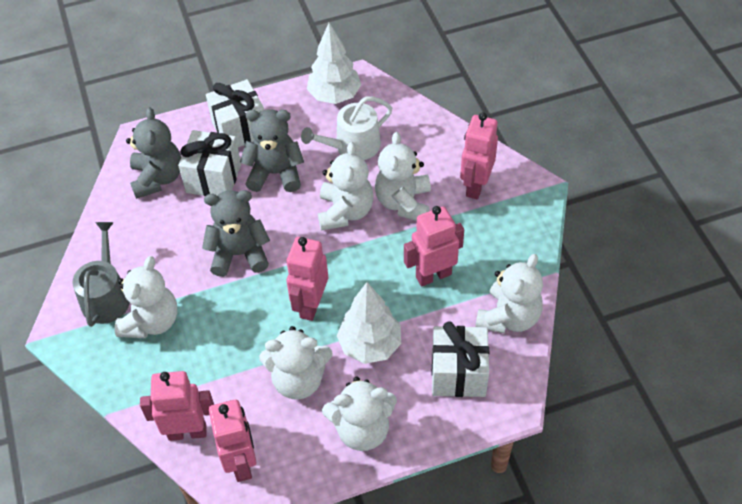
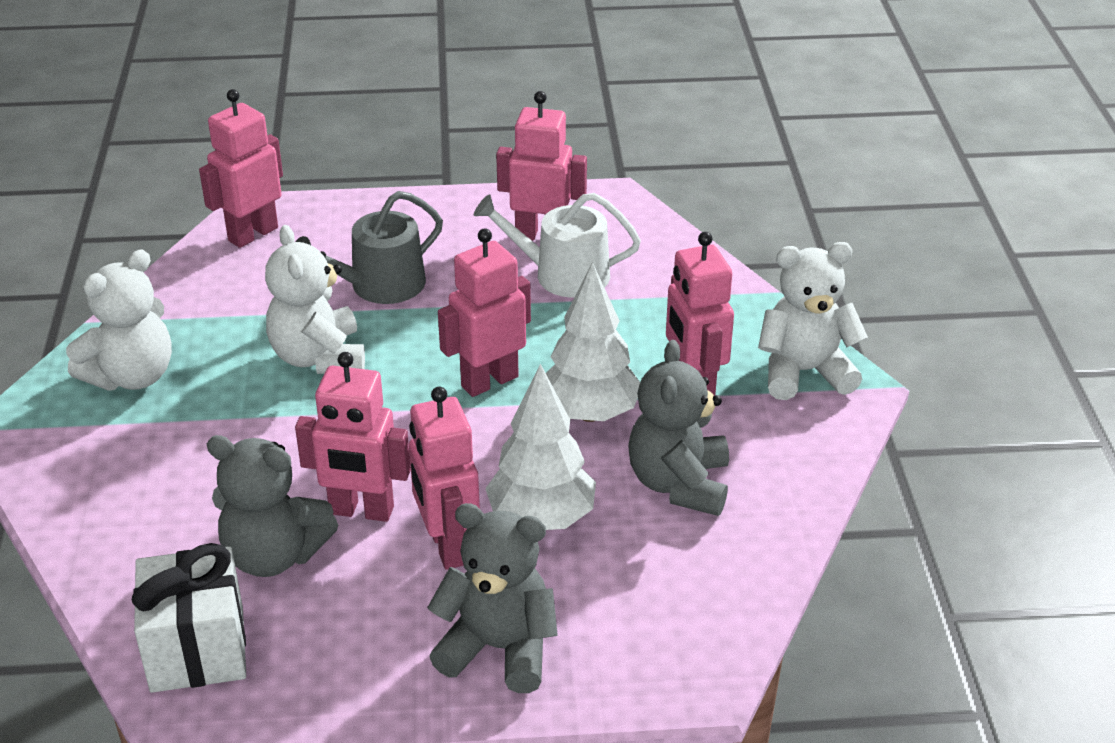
pink robot: [140,371,214,441] [209,400,256,482] [286,237,328,321] [404,206,464,287] [460,112,498,199] = 5 -> [199,89,283,248] [295,352,411,522] [409,387,480,570] [438,228,531,397] [496,91,587,241] [666,232,734,396] = 6
white gift: [178,130,241,196] [206,79,264,147] [432,321,489,397] = 3 -> [132,543,246,693] = 1
white teddy bear: [115,256,177,338] [259,326,333,400] [318,142,374,231] [322,377,397,451] [375,132,431,221] [475,254,543,333] = 6 -> [66,249,172,391] [265,225,365,374] [758,242,868,400] = 3

